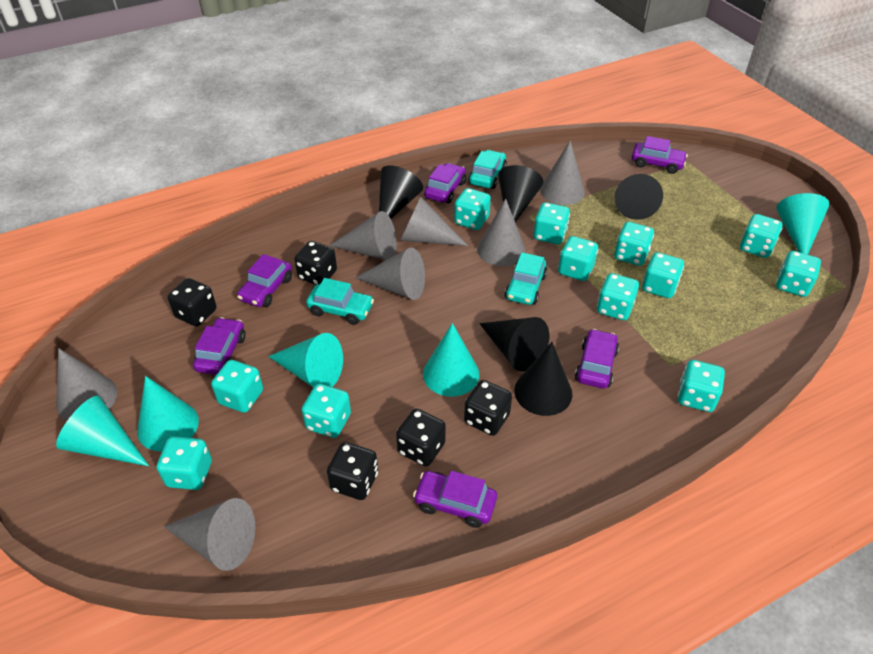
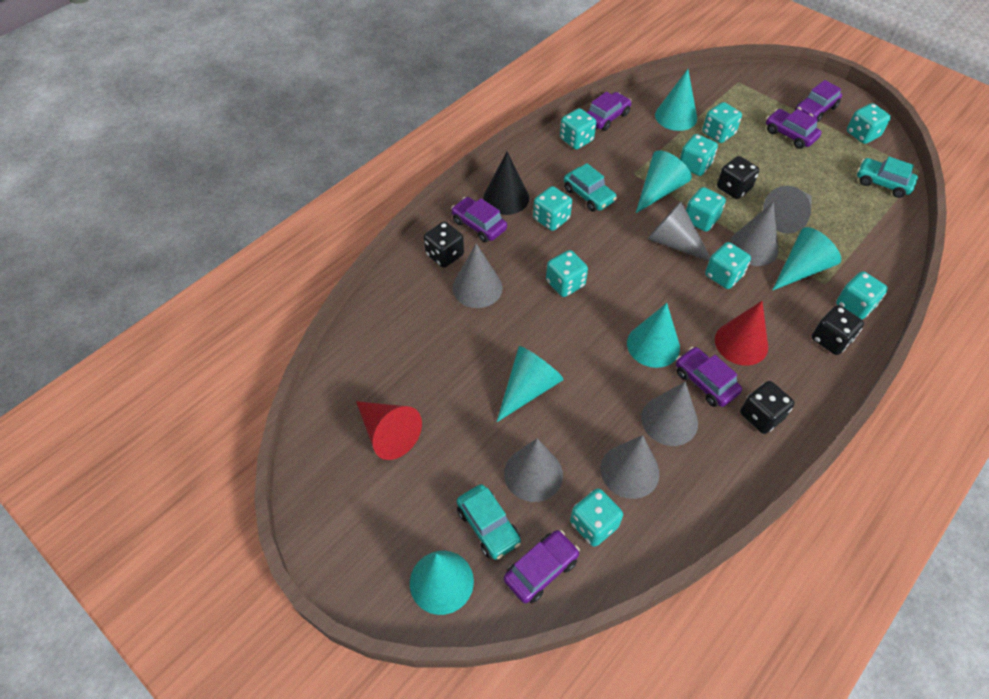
black cone: [379,165,423,219] [479,317,549,372] [498,165,543,222] [514,342,572,416] [615,174,663,220] = 5 -> [483,151,529,215] = 1
black dice: [167,278,217,326] [294,241,337,285] [327,442,378,500] [396,409,446,466] [464,380,512,436] = 5 -> [424,222,464,268] [717,156,759,199] [740,381,794,434] [812,305,864,355] = 4
red cone: none = 0 -> [356,401,422,460] [715,301,768,366] = 2
turquoise cone: [56,396,149,466] [137,376,199,451] [268,333,343,388] [423,323,479,397] [776,193,830,255] = 5 -> [410,551,474,615] [497,346,564,422] [627,303,680,368] [636,150,692,213] [655,69,697,131] [772,227,841,291] = 6
turquoise dice: [157,436,212,490] [211,360,263,413] [301,384,351,438] [454,188,491,230] [533,202,570,244] [558,236,598,281] [597,273,639,321] [614,222,654,266] [642,252,684,298] [678,360,725,412] [740,214,782,258] [776,251,821,297] = 12 -> [533,186,572,231] [546,250,588,297] [560,108,596,149] [570,488,623,547] [680,134,718,176] [686,187,726,232] [702,102,742,143] [705,242,751,289] [836,271,888,319] [847,103,891,144] = 10

